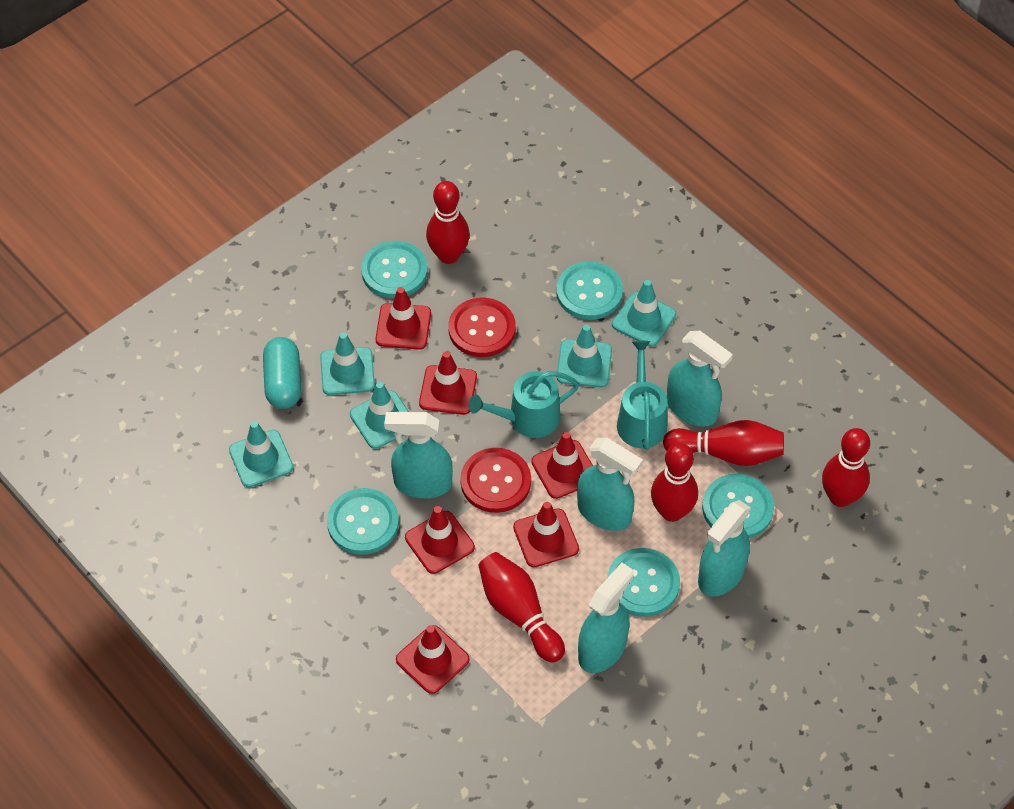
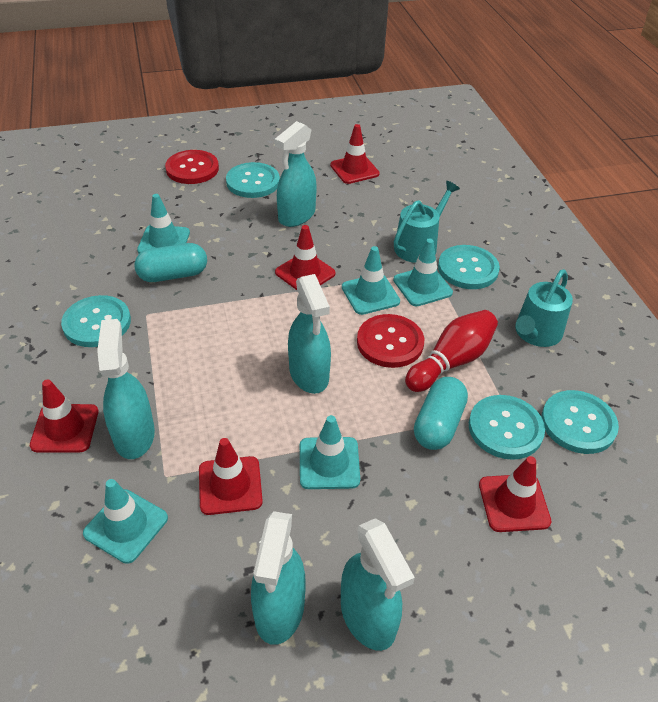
red bowling pin: [426,181,470,264] [478,552,565,663] [651,443,698,522] [663,420,784,466] [822,428,870,507] = 5 -> [405,310,498,392] = 1
red traffic cone: [376,287,431,350] [396,625,470,694] [405,506,475,574] [419,351,477,415] [513,502,579,567] [531,432,593,499] = 6 -> [30,379,98,453] [199,438,263,515] [275,225,336,290] [330,124,380,184] [479,456,551,532] = 5
turquoise capsule: [263,337,301,409] = 1 -> [134,243,207,282] [414,377,468,450] = 2

